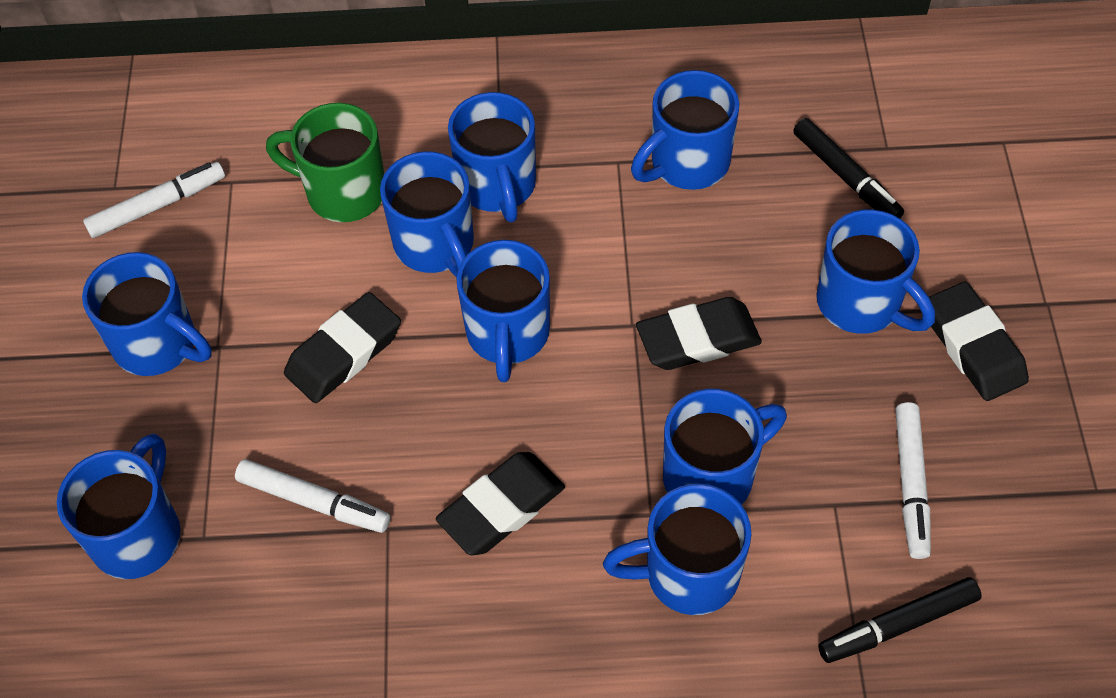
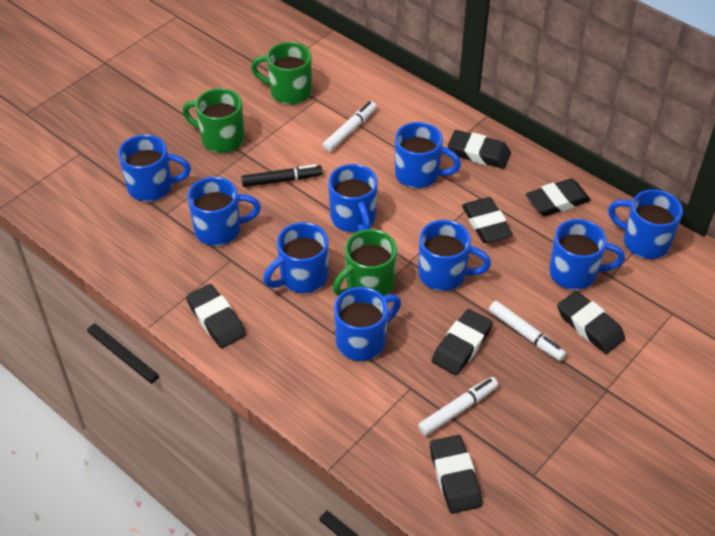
black eraser: [284,292,401,403] [436,452,565,555] [636,297,762,370] [929,282,1029,401] = 4 -> [186,284,246,348] [430,435,482,514] [432,309,493,375] [448,130,511,169] [462,197,513,243] [526,178,591,216] [557,291,625,354] = 7
black marker: [793,118,904,218] [818,577,982,663] = 2 -> [241,164,323,187] = 1
green mug: [266,103,384,222] = 1 -> [182,88,245,153] [251,42,312,105] [333,229,397,296] = 3

